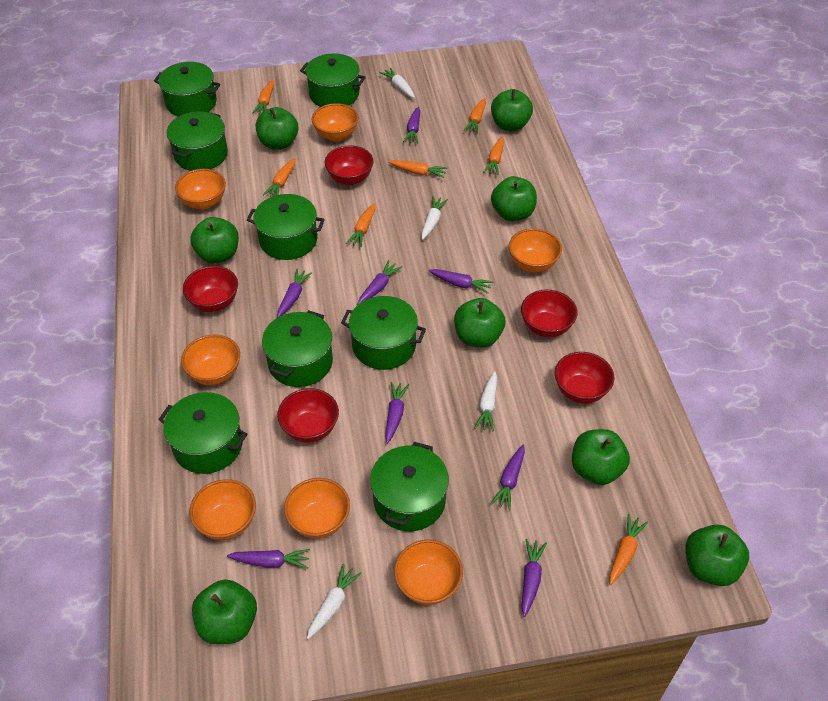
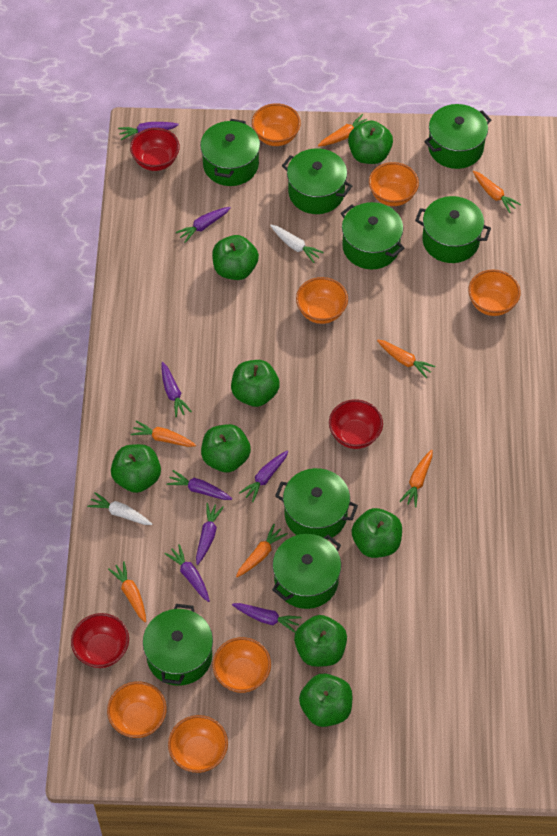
red bowl: [183,266,238,312] [277,388,339,443] [325,145,374,185] [521,290,577,337] [555,352,614,404] = 5 -> [71,613,129,668] [130,128,180,171] [329,399,383,449] = 3
white carrot: [307,564,362,639] [379,68,415,98] [421,196,448,240] [475,371,497,431] = 4 -> [87,492,152,525] [270,225,324,263] = 2

